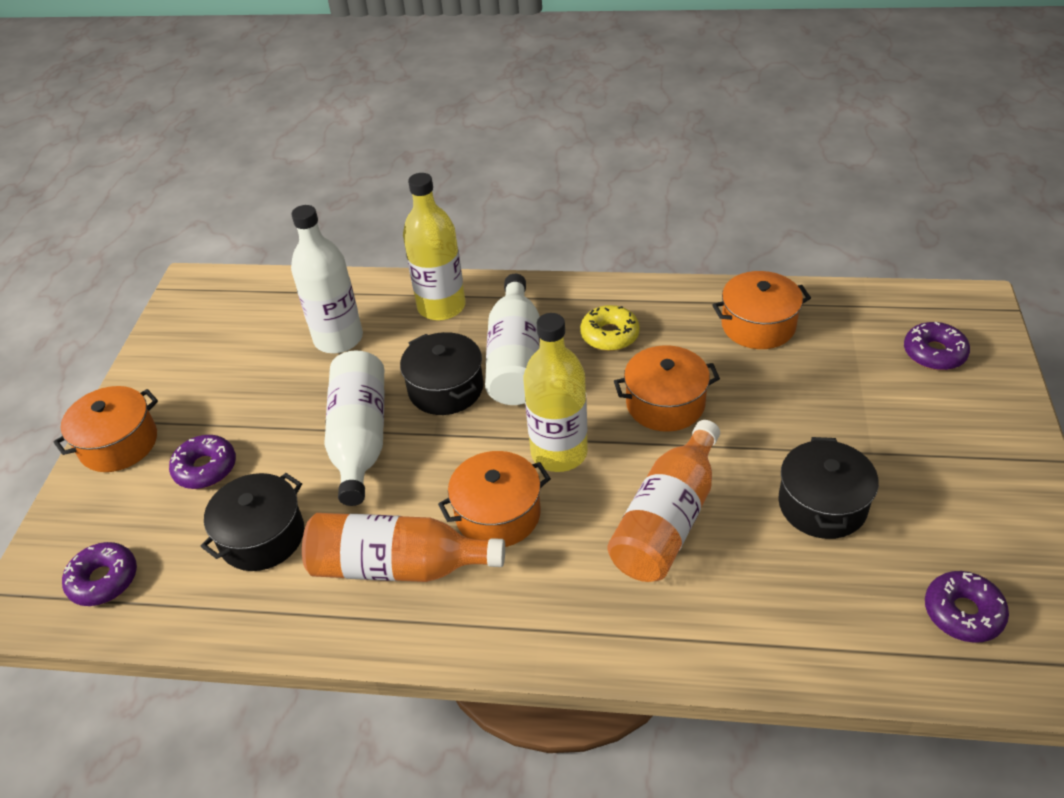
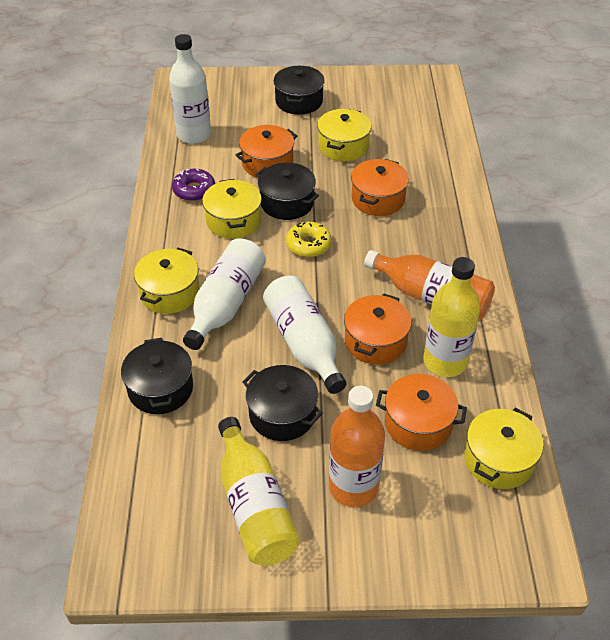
black pot: [200,473,304,571] [400,332,483,415] [778,437,879,539] = 3 -> [121,338,193,414] [243,365,323,441] [255,163,319,220] [274,66,325,115] = 4
purple donut: [62,542,137,606] [169,435,236,489] [904,322,970,370] [925,571,1009,643] = 4 -> [172,169,215,201] = 1
yellow pot: none = 0 -> [134,248,199,314] [202,179,262,239] [317,109,371,161] [464,408,543,489] = 4

